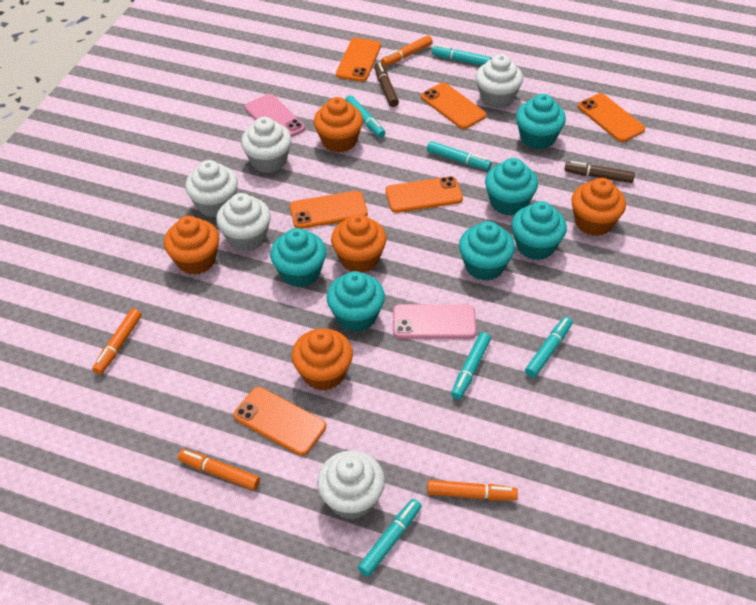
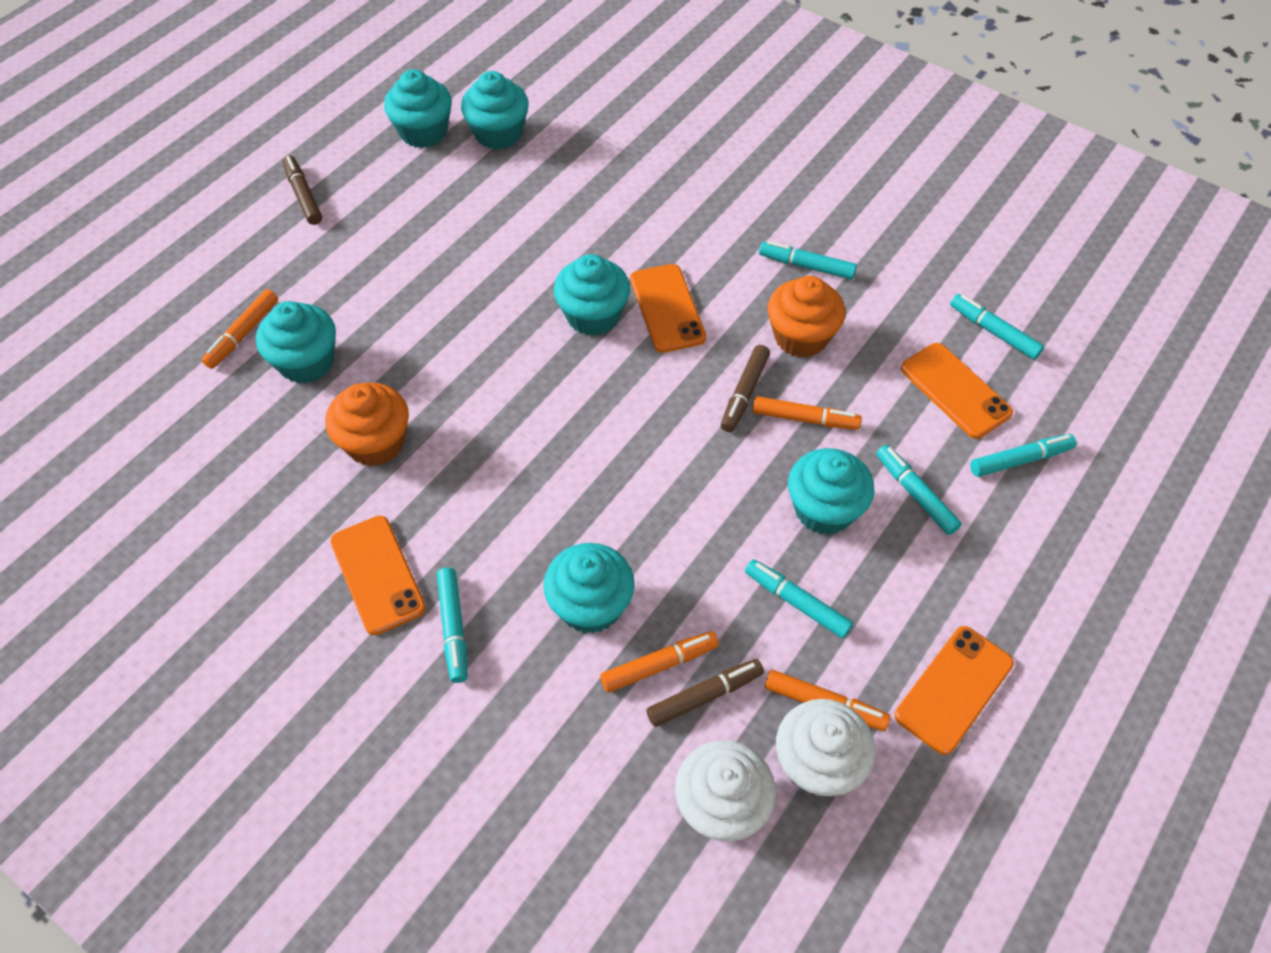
brown marker: [374,62,399,107] [564,161,635,183] = 2 -> [283,155,322,225] [646,659,764,727] [721,345,770,432] = 3
orange cupcake: [164,216,219,275] [292,328,353,391] [314,97,363,153] [331,214,387,273] [571,178,626,236] = 5 -> [325,383,409,466] [768,276,845,358] = 2
orange phone: [234,387,326,456] [290,191,368,229] [336,38,381,82] [385,176,463,213] [421,83,486,129] [578,93,645,142] = 6 -> [330,516,426,635] [630,264,706,353] [895,626,1014,755] [901,343,1013,439] = 4
pink phone: [245,94,305,137] [393,304,476,339] = 2 -> none = 0
white cupcake: [185,160,238,217] [216,193,271,251] [241,117,292,173] [317,450,385,520] [476,54,523,109] = 5 -> [675,740,776,841] [776,699,875,796] = 2

